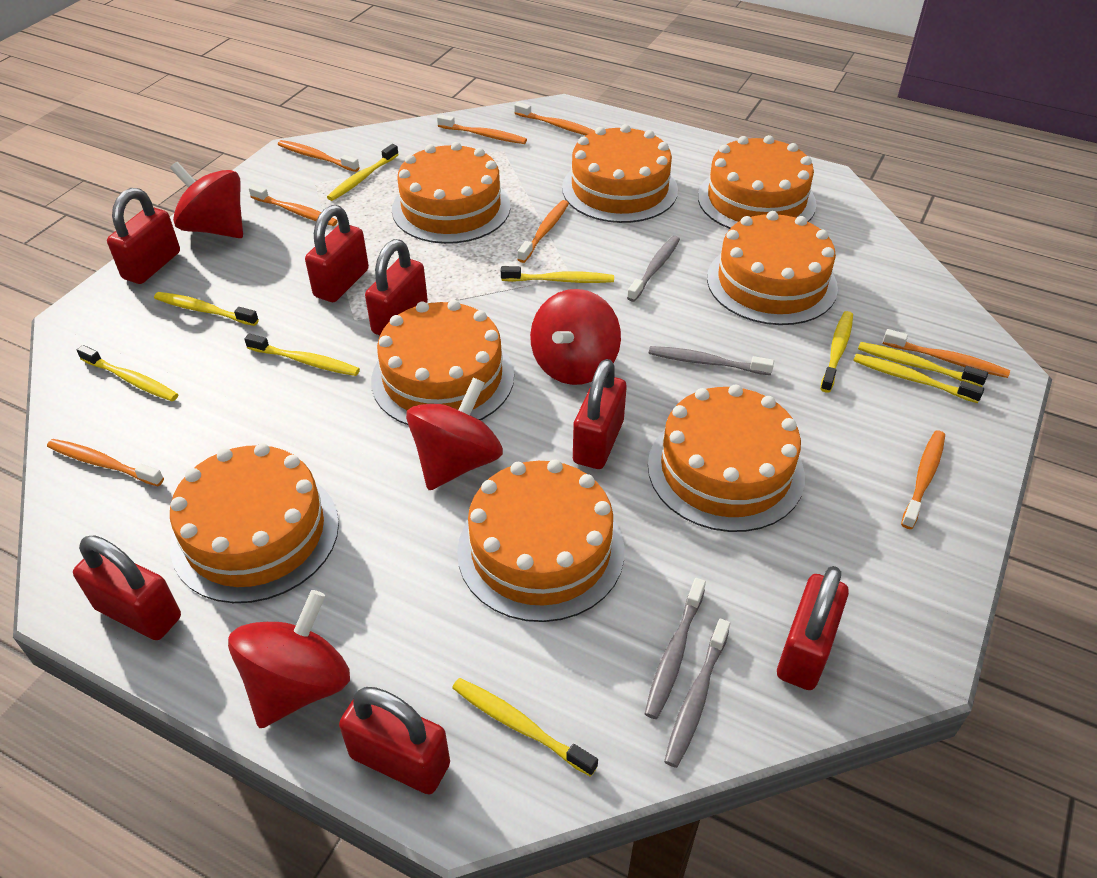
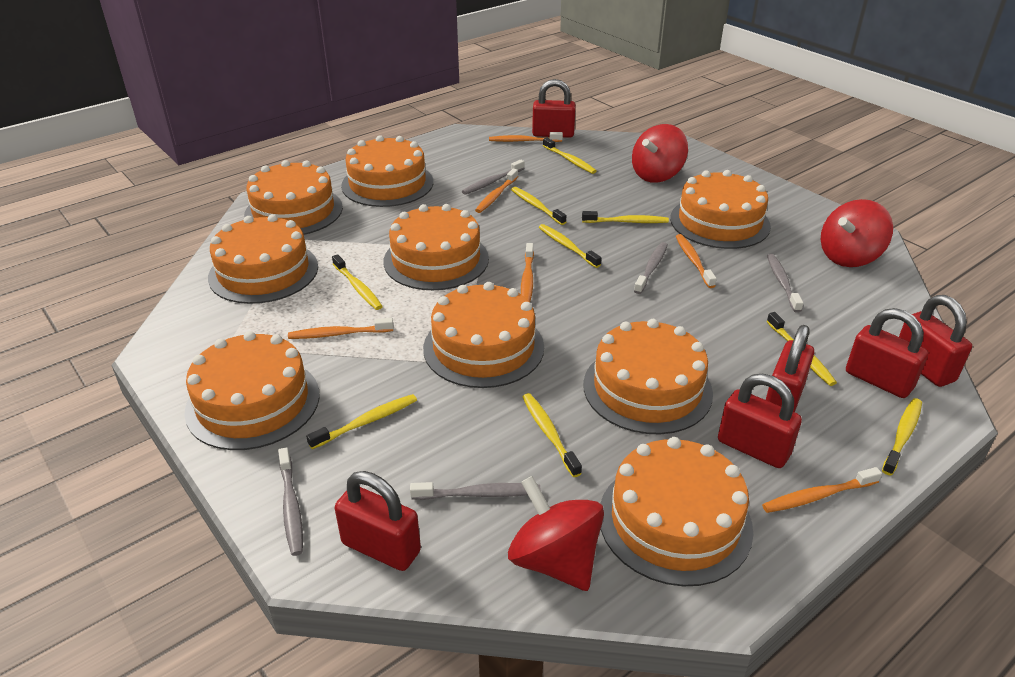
grey toothbrush: [627,236,680,302] [645,578,706,719] [649,346,774,375] [664,619,730,768] = 4 -> [278,447,303,556] [410,482,541,500] [462,160,524,195] [634,242,668,294] [767,254,803,313] = 5
orange cake: [170,443,339,603] [371,300,514,425] [392,142,510,244] [457,459,624,622] [562,124,678,223] [648,385,805,532] [698,135,817,229] [707,211,838,325] = 8 -> [184,331,320,450] [208,214,318,304] [244,160,343,235] [341,135,433,207] [383,204,489,290] [423,282,544,388] [583,319,713,434] [600,437,753,586] [670,170,771,249] = 9
orange toothbrush: [47,439,164,486] [249,185,338,226] [278,140,360,172] [437,114,527,144] [514,102,595,135] [517,200,569,263] [883,329,1010,378] [901,431,945,529] = 8 -> [288,318,394,339] [475,169,518,213] [489,132,563,142] [521,243,534,302] [676,234,717,288] [762,467,882,513] = 6
red padlock: [73,535,181,640] [107,188,180,284] [305,205,369,302] [339,687,450,795] [365,239,428,335] [573,359,627,469] [777,566,849,690] = 7 -> [335,471,421,571] [532,79,576,138] [718,374,802,468] [766,325,814,412] [846,308,928,398] [899,295,972,387] = 6
red spinning top: [170,162,243,238] [228,590,350,728] [406,377,503,490] [530,289,621,385] = 4 -> [508,476,604,591] [632,124,688,183] [821,199,893,267] = 3

